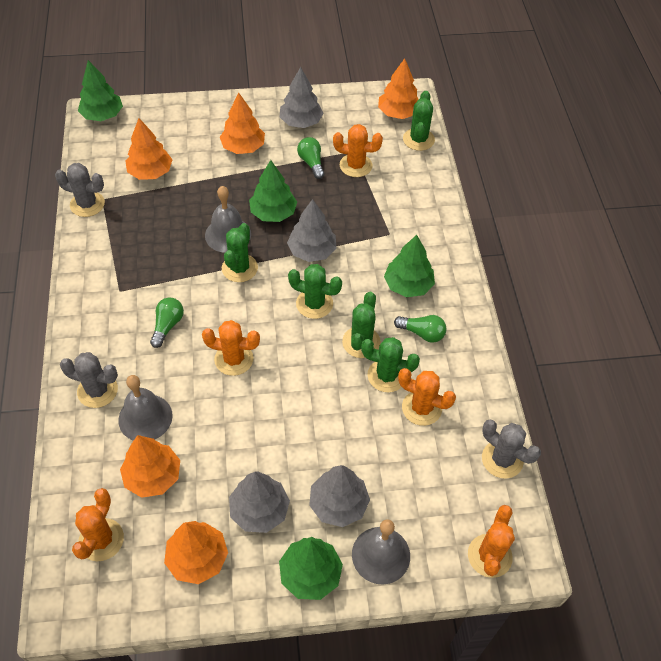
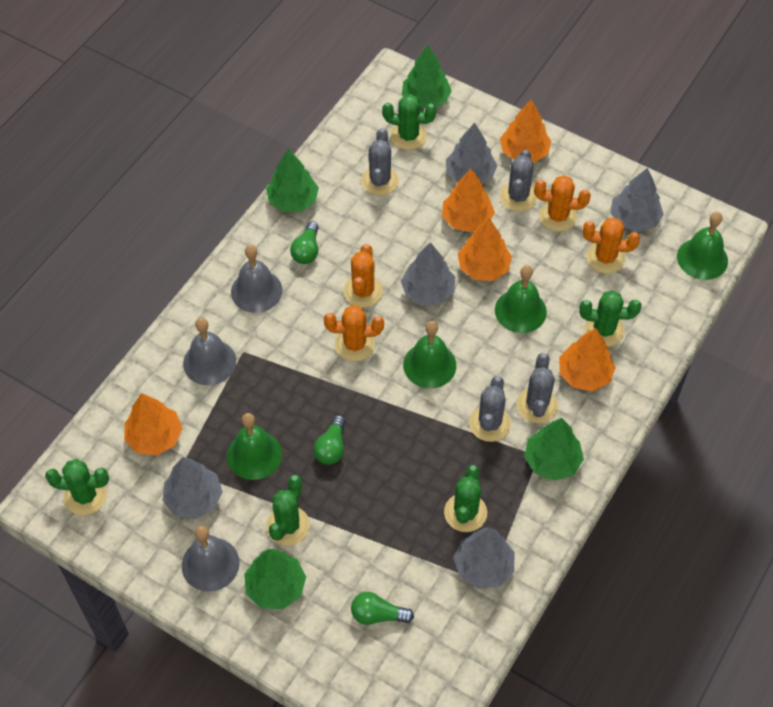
green bell: none = 0 -> [227,413,282,480] [403,321,456,388] [495,265,547,333] [677,212,728,280] = 4
grey cactus: [55,163,105,217] [60,352,118,408] [482,419,541,479] = 3 -> [362,128,399,195] [469,376,511,442] [500,150,537,212] [517,353,558,423] = 4
grey tree: [229,472,290,533] [279,67,324,128] [287,199,337,262] [309,465,370,527] = 4 -> [162,457,223,519] [401,242,455,306] [446,123,497,184] [453,528,514,589] [610,168,664,232] = 5
orange cactus: [72,488,124,561] [202,320,260,376] [333,124,383,177] [398,368,456,426] [468,505,515,578] = 5 -> [324,305,384,362] [344,244,383,307] [534,175,591,232] [583,217,640,274] = 4

